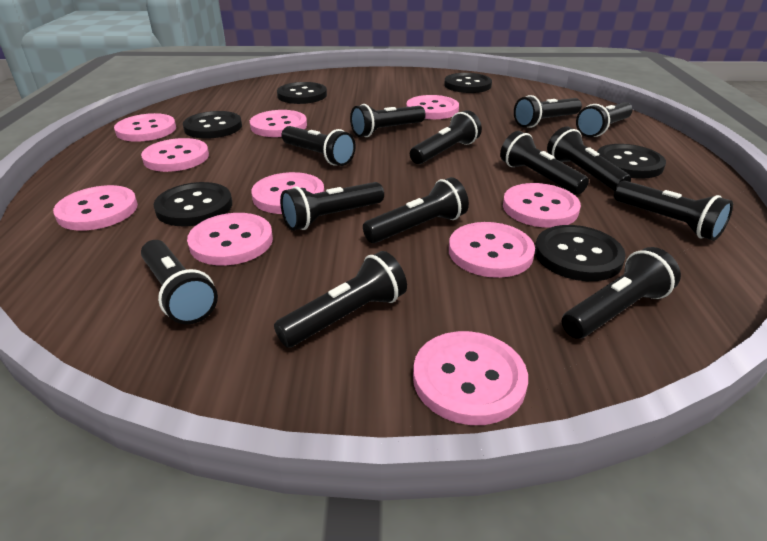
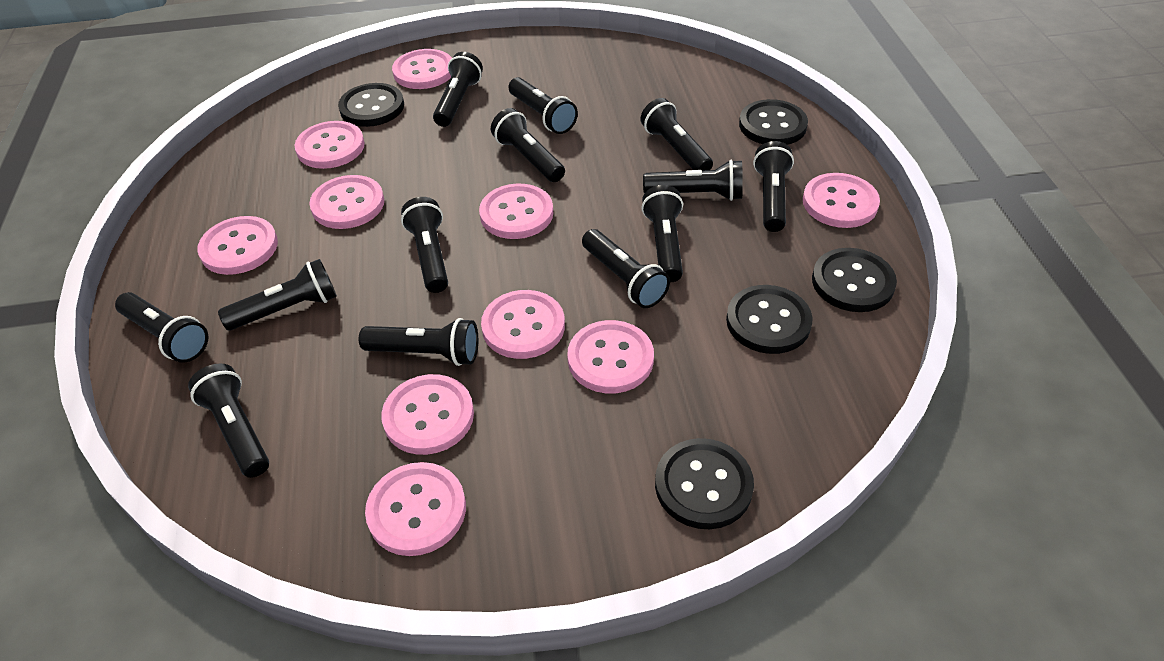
black button: [153,182,232,226] [183,111,242,139] [277,82,327,104] [444,73,492,93] [535,225,626,281] [597,144,666,179] = 6 -> [338,83,404,127] [655,438,754,529] [726,285,813,354] [739,99,808,145] [812,248,897,312] = 5

